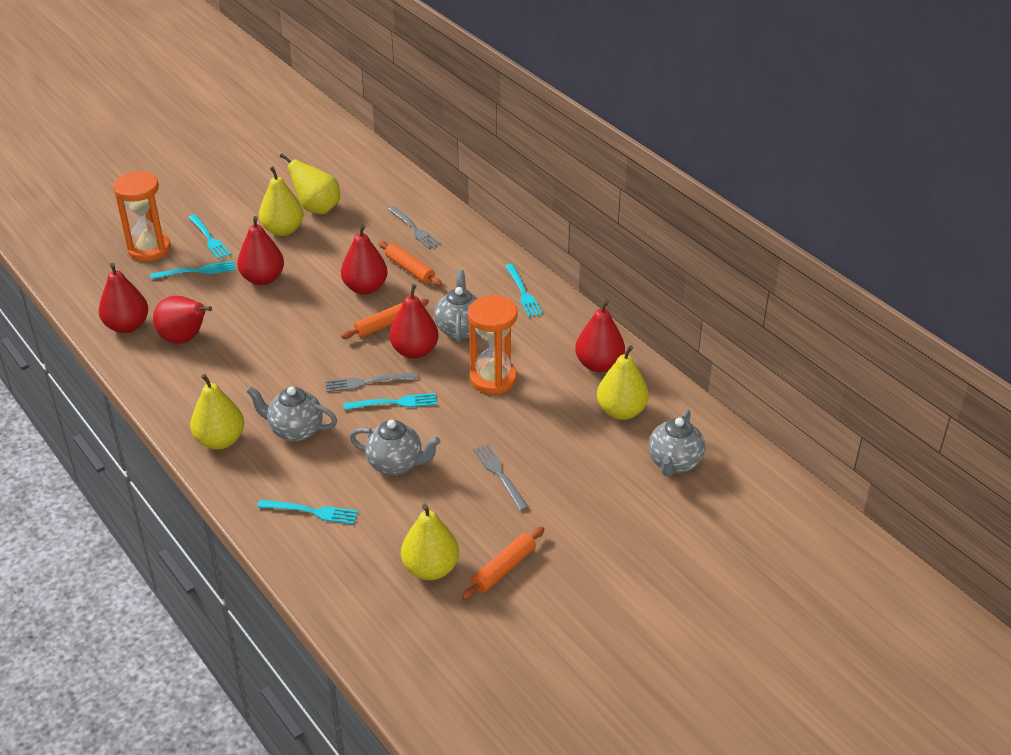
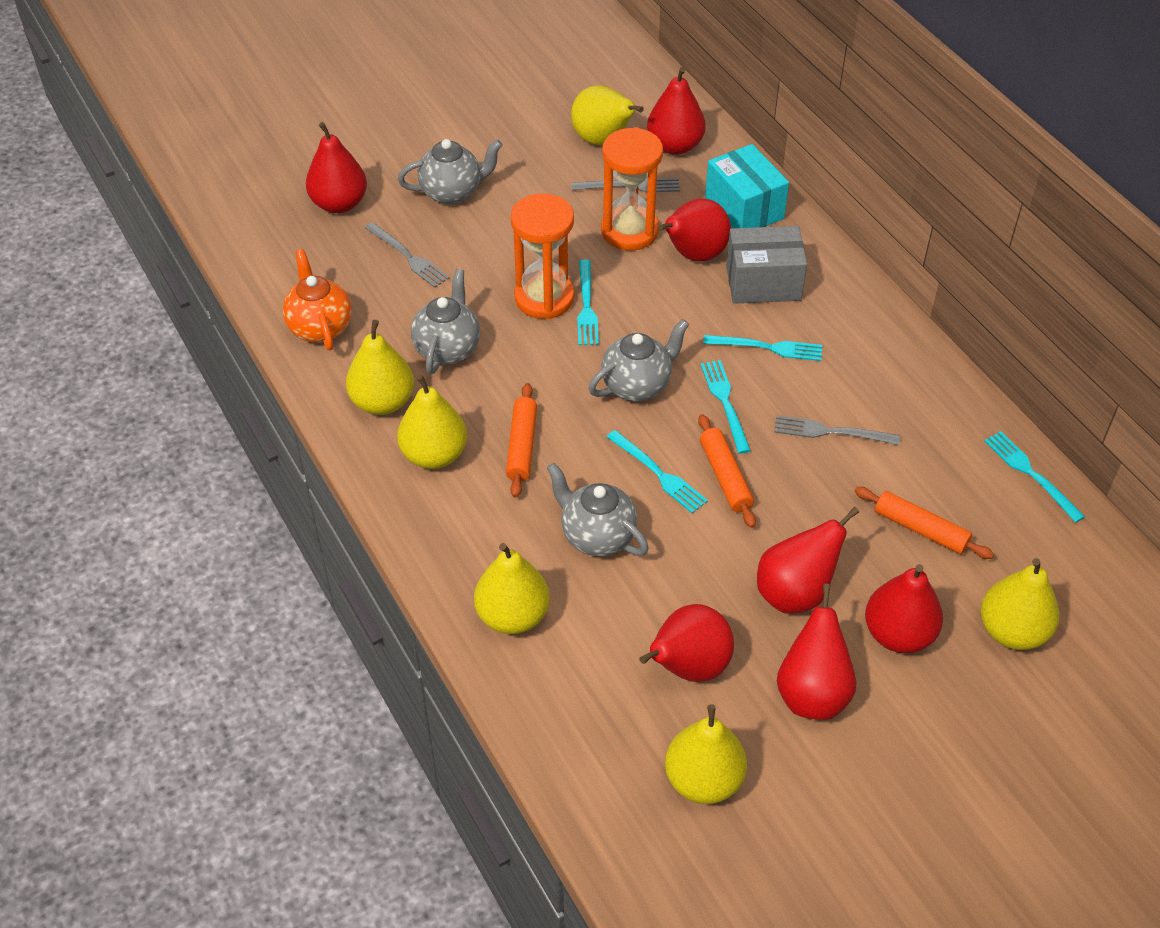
grey box: none = 0 -> [726,226,807,304] = 1
orange teapot: none = 0 -> [283,249,352,350] = 1
red pear: [99,263,148,333] [153,296,212,344] [237,216,284,285] [341,224,388,295] [389,284,439,359] [575,300,625,372] = 6 -> [306,122,367,213] [639,604,734,682] [647,67,706,155] [658,198,731,262] [757,507,859,614] [777,584,856,720] [865,564,943,653] = 7
turquoise box: none = 0 -> [705,144,789,228] = 1
yellow pear: [190,374,244,450] [259,166,304,236] [280,153,340,214] [401,504,459,580] [597,345,649,420] = 5 -> [346,320,414,415] [397,375,467,469] [474,543,550,634] [571,85,644,145] [665,704,747,804] [981,558,1060,650] = 6

